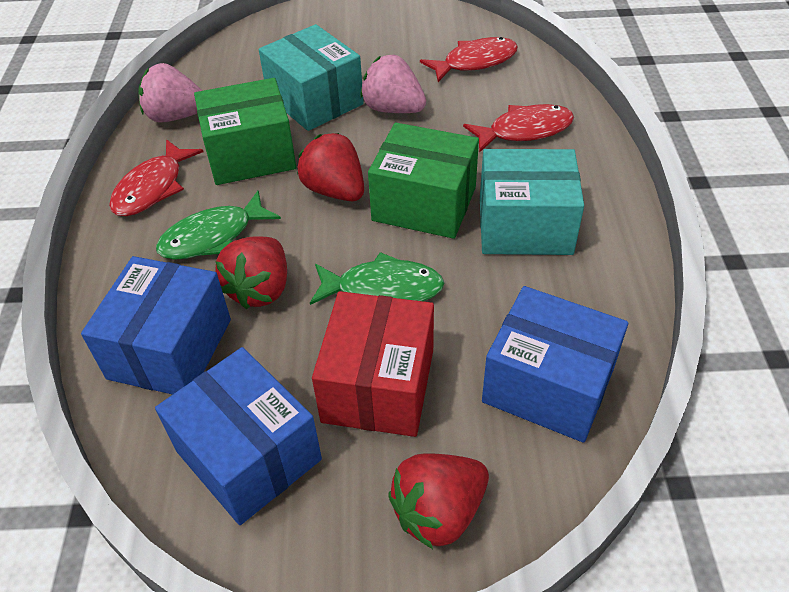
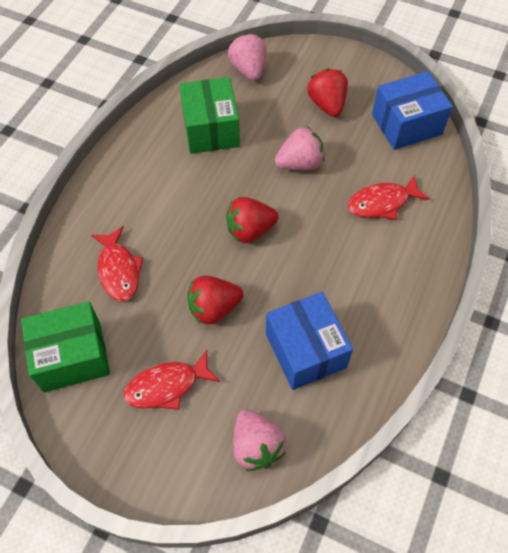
blue box: [81,256,231,395] [155,347,322,525] [482,286,628,443] = 3 -> [266,292,353,390] [372,71,453,150] = 2
green fish: [156,190,281,260] [310,252,444,305] = 2 -> none = 0
pink strawberry: [139,63,202,122] [360,55,426,113] = 2 -> [228,33,267,81] [233,409,286,471] [275,127,325,170] = 3
red box: [312,291,434,437] = 1 -> none = 0
turquoise box: [259,24,364,131] [480,149,584,255] = 2 -> none = 0

